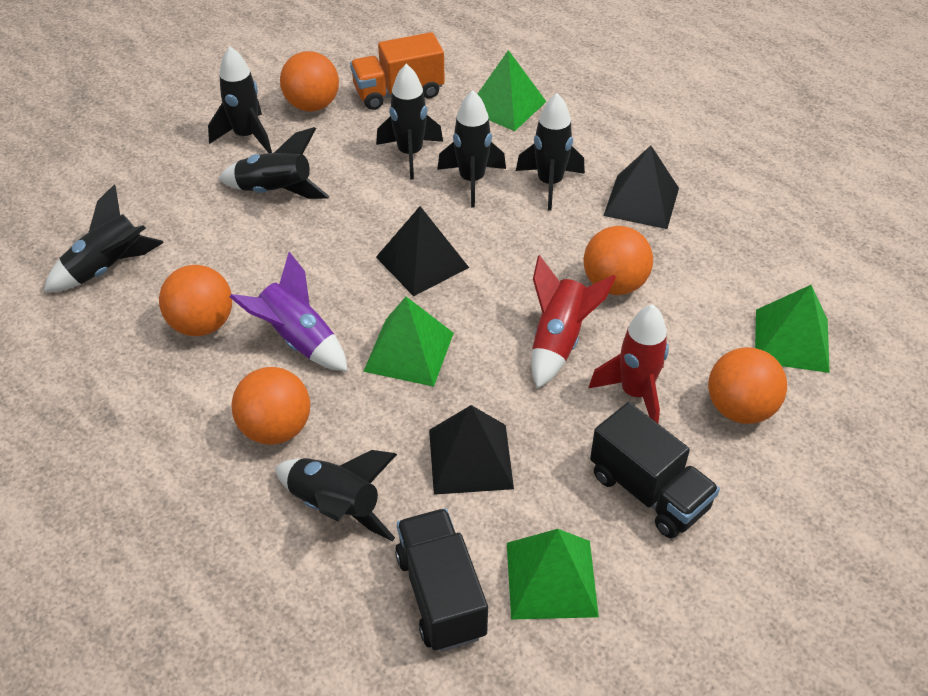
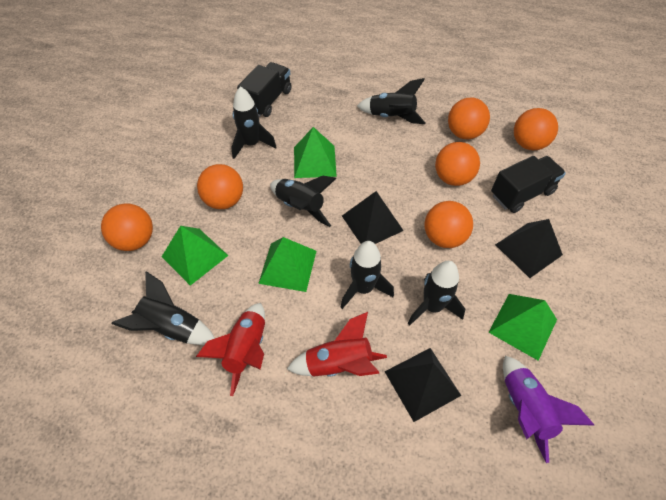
black rocket: [44,184,164,292] [208,46,272,153] [218,127,330,199] [275,450,397,541] [376,64,443,179] [437,90,506,207] [516,93,585,211] = 7 -> [111,271,215,345] [231,86,277,159] [270,176,336,227] [341,241,394,309] [357,78,425,124] [408,261,465,325] = 6
orange ball: [159,265,232,336] [231,367,310,445] [280,51,339,112] [583,226,653,295] [708,347,787,424] = 5 -> [101,203,153,251] [197,164,243,209] [425,201,473,248] [435,142,480,186] [448,98,490,139] [514,108,558,150] = 6
orange truck: [350,32,445,110] = 1 -> none = 0

